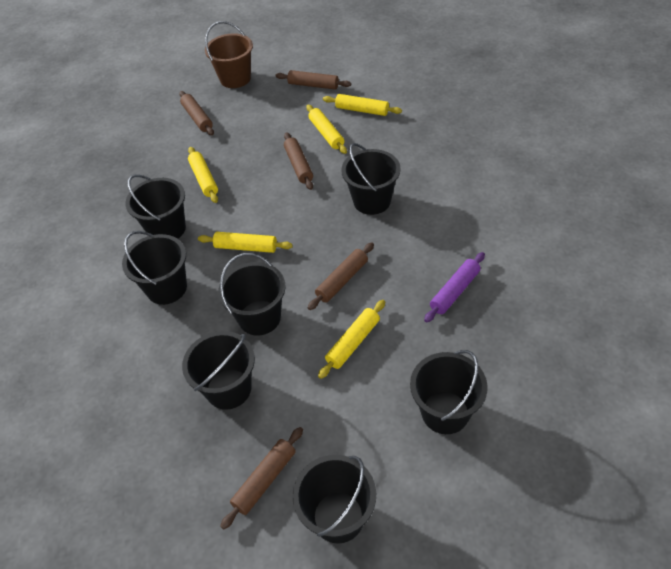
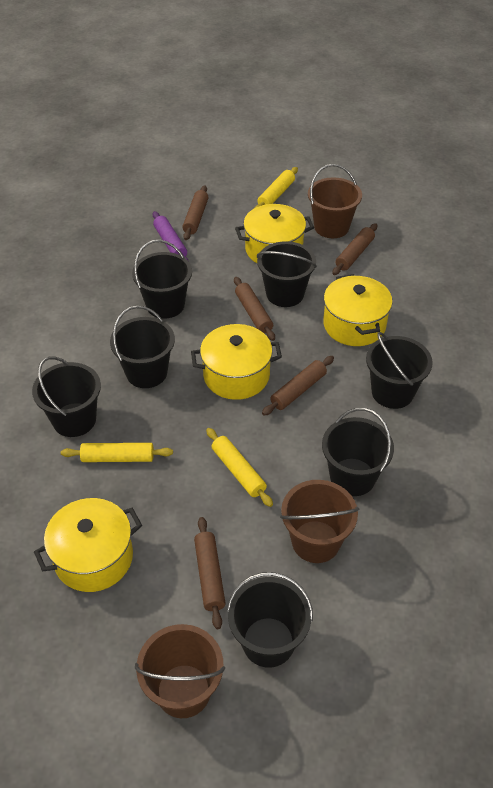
brown bucket: [205,21,253,88] = 1 -> [135,624,225,718] [280,480,359,563] [308,164,362,238] = 3
yellow pot: none = 0 -> [34,498,142,592] [191,324,282,400] [235,204,314,263] [323,274,393,346] = 4
yellow rolling pin: [188,147,218,203] [198,232,293,253] [307,105,347,154] [318,300,385,379] [323,94,402,116] = 5 -> [61,443,173,462] [206,428,273,507] [255,167,298,208] = 3

